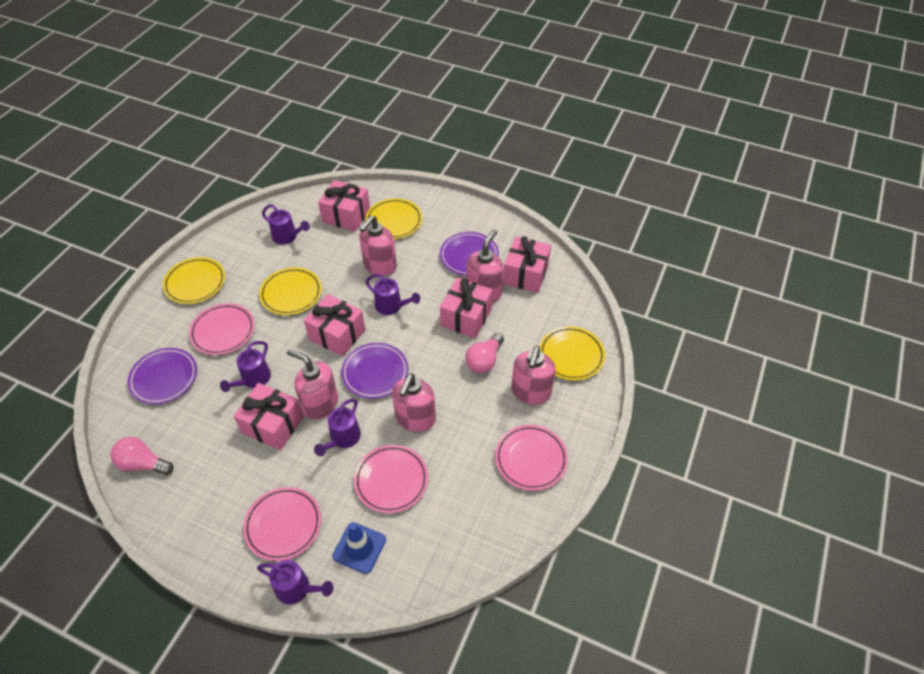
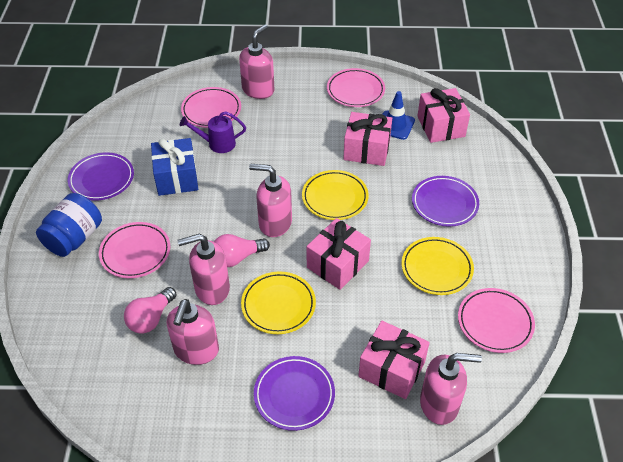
blue gift: none = 0 -> [151,138,198,196] = 1
blue jar: none = 0 -> [36,193,102,257] = 1
pink gift: [234,383,304,450] [304,294,365,357] [318,180,370,232] [440,278,493,338] [503,236,551,293] = 5 -> [307,218,371,290] [343,112,392,166] [358,321,430,399] [417,88,470,143] = 4
purple watering can: [220,341,271,392] [257,560,333,604] [262,204,310,245] [314,399,361,456] [365,274,420,315] = 5 -> [180,111,246,153] = 1
yellow plate: [163,257,225,304] [259,267,322,315] [365,198,422,239] [540,326,605,381] = 4 -> [241,272,316,334] [302,170,369,220] [402,237,474,295] = 3

